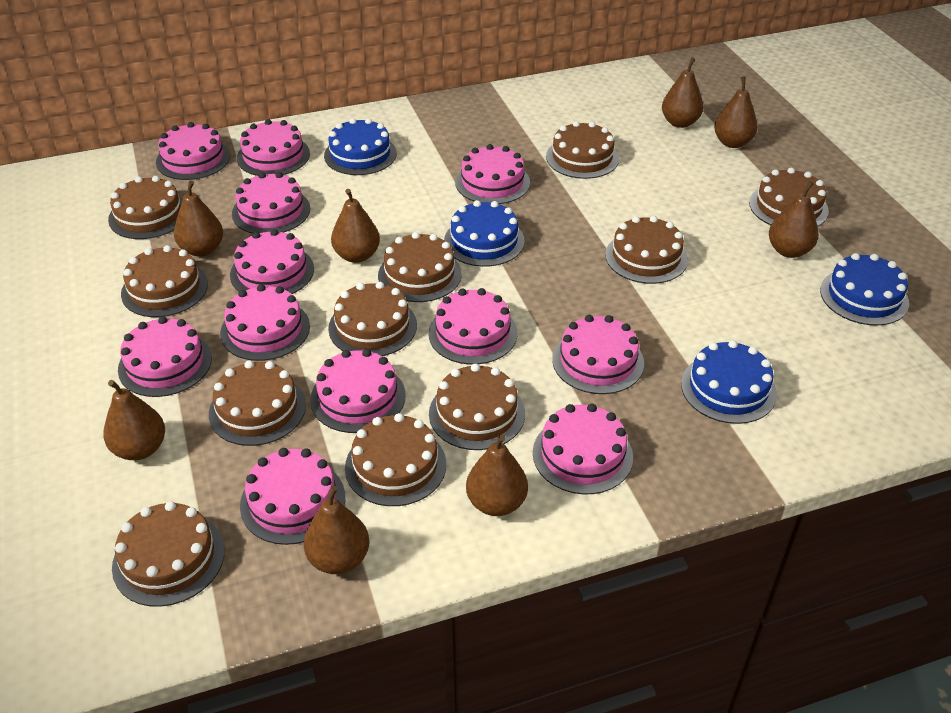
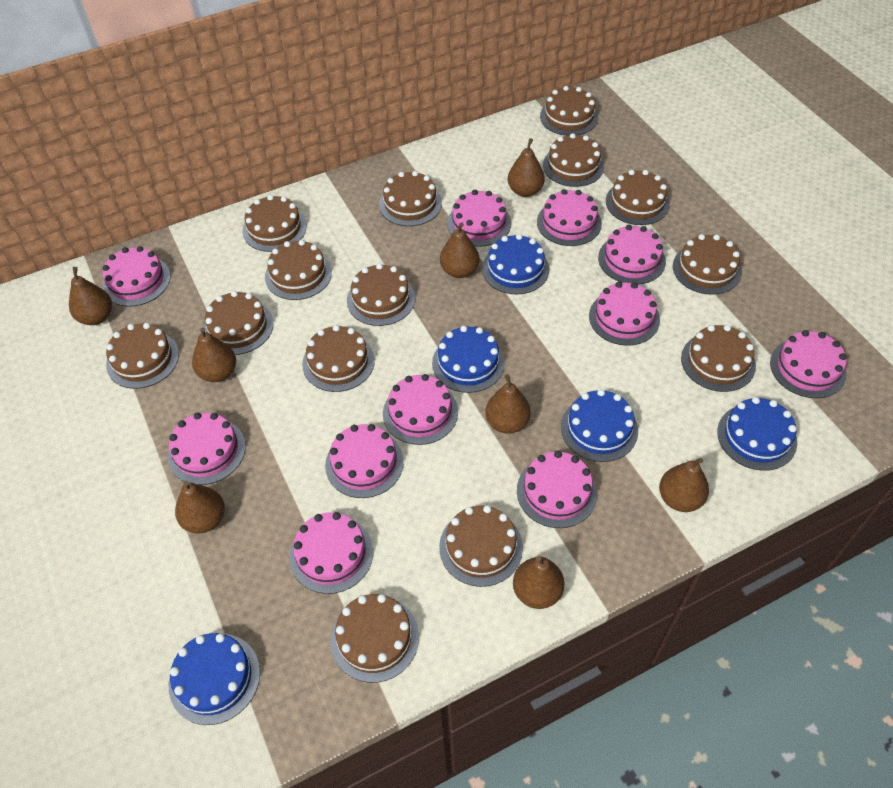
blue cake: [324,118,397,175] [444,200,525,267] [681,340,777,424] [820,253,909,326] = 4 -> [169,633,260,725] [432,326,505,393] [482,234,549,295] [561,389,638,462] [717,397,797,471] = 5
brown cake: [108,176,182,239] [112,501,225,607] [121,245,208,317] [209,360,306,446] [328,282,417,356] [345,413,446,506] [378,232,462,302] [429,364,525,450] [546,121,619,179] [605,216,688,284] [749,168,829,226] = 11 -> [106,323,179,389] [203,291,273,355] [242,195,307,252] [265,240,332,300] [302,325,375,392] [330,594,419,683] [347,263,415,326] [379,171,442,226] [439,505,523,587] [540,86,598,136] [543,133,604,187] [606,170,670,225] [673,234,742,295] [681,325,756,392] = 14
pink cake: [118,316,212,397] [156,122,230,180] [220,284,310,361] [230,229,314,294] [232,172,310,234] [237,119,310,176] [240,448,345,545] [310,349,406,433] [429,288,518,365] [455,144,530,204] [533,404,633,494] [552,315,644,394] = 12 -> [102,246,171,307] [168,412,246,485] [290,512,373,594] [325,424,404,498] [383,374,458,445] [447,190,511,247] [517,451,597,528] [537,189,602,246] [589,282,660,346] [598,225,666,284] [770,330,847,398] = 11

